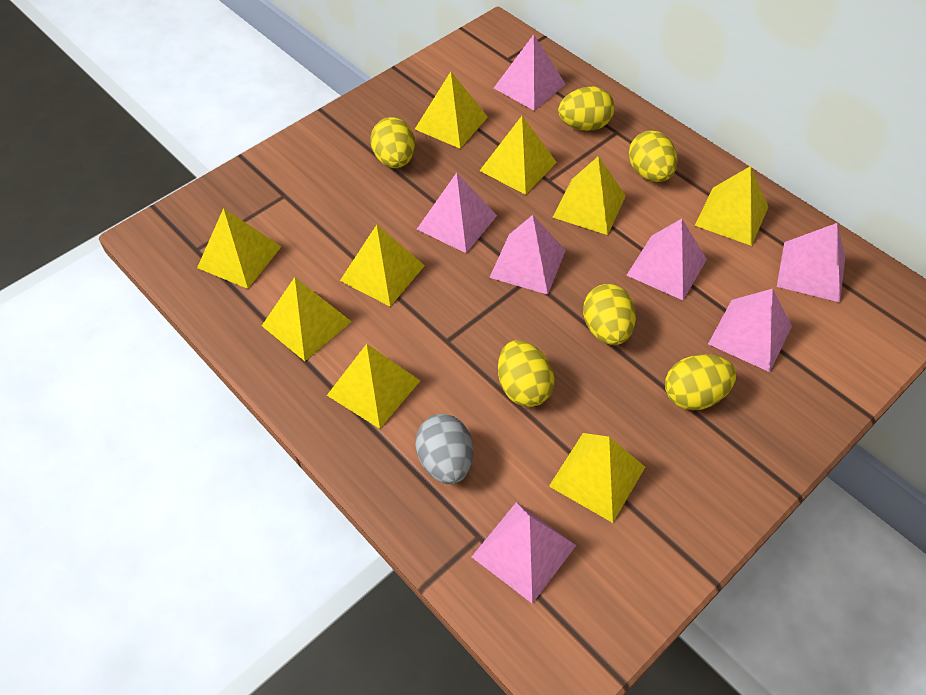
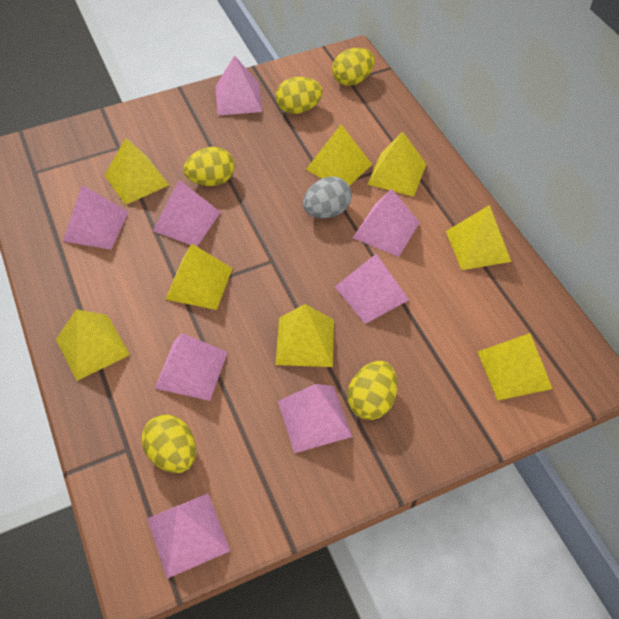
pink pyramid: [417,173,497,253] [472,502,576,604] [489,215,566,295] [494,34,566,111] [626,219,707,300] [708,289,792,372] [777,223,845,302] = 7 -> [63,185,129,250] [147,493,230,579] [153,180,221,246] [155,333,228,401] [215,55,263,116] [278,384,353,453] [335,254,409,324] [353,189,420,257] = 8
yellow egg: [370,117,415,168] [498,340,555,407] [558,87,615,131] [583,284,636,345] [629,130,678,182] [665,355,736,410] = 6 -> [142,414,196,473] [183,147,235,186] [276,77,323,114] [332,48,375,86] [347,361,397,420] = 5
yellow pyramid: [197,208,282,289] [262,277,352,361] [327,344,420,429] [340,225,425,307] [415,72,488,149] [480,116,557,195] [549,433,645,523] [552,156,626,235] [695,166,768,246] = 9 -> [56,309,130,381] [104,138,169,205] [165,243,233,310] [276,304,334,367] [306,125,372,186] [367,132,426,197] [446,205,511,270] [478,333,553,400] = 8

